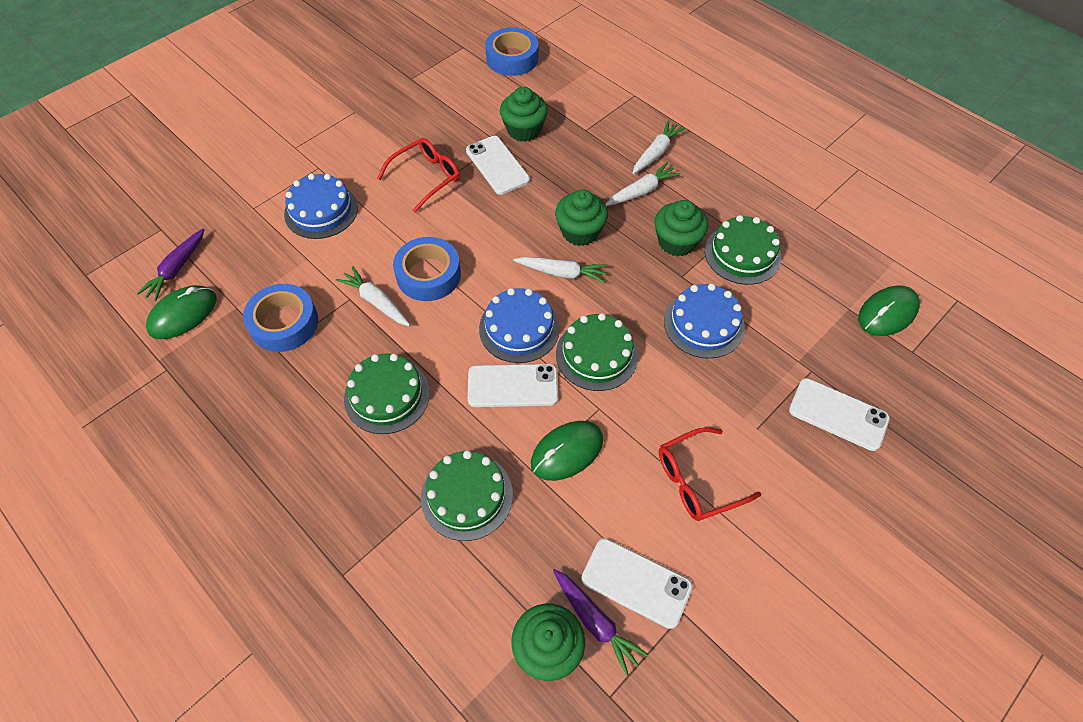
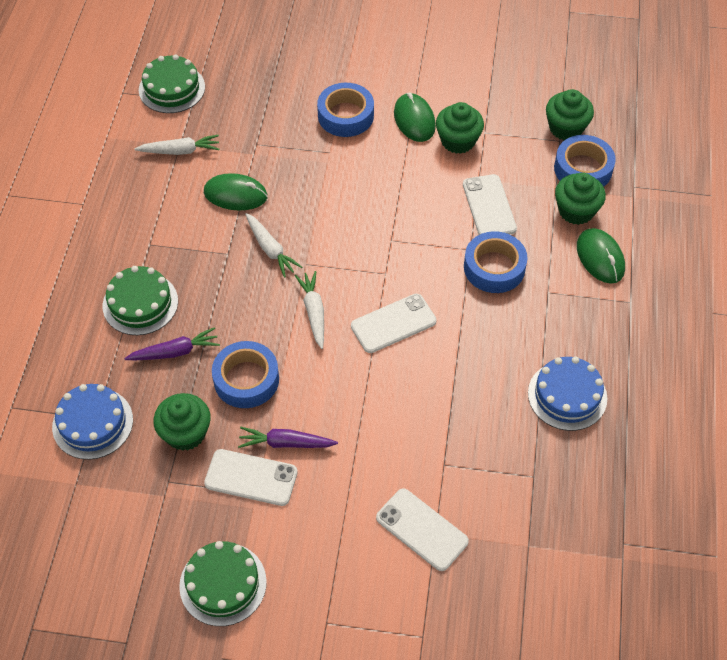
blue cake: [284,173,358,239] [479,288,560,363] [664,283,745,359] = 3 -> [52,384,133,460] [528,357,608,431] = 2
blue tape: [243,284,318,352] [393,237,461,301] [485,27,538,76] = 3 -> [212,341,279,408] [317,83,374,137] [464,231,527,293] [554,135,616,187] = 4
green cake: [344,354,430,434] [421,450,513,541] [556,313,638,391] [705,215,781,285] = 4 -> [103,266,178,335] [139,54,205,113] [179,541,267,626] = 3
red glasses: [377,138,460,213] [659,427,761,521] = 2 -> none = 0
white carrot: [336,266,410,326] [513,257,608,283] [605,162,681,206] [633,120,685,174] = 4 -> [135,135,220,155] [245,213,302,278] [295,271,324,349] = 3

